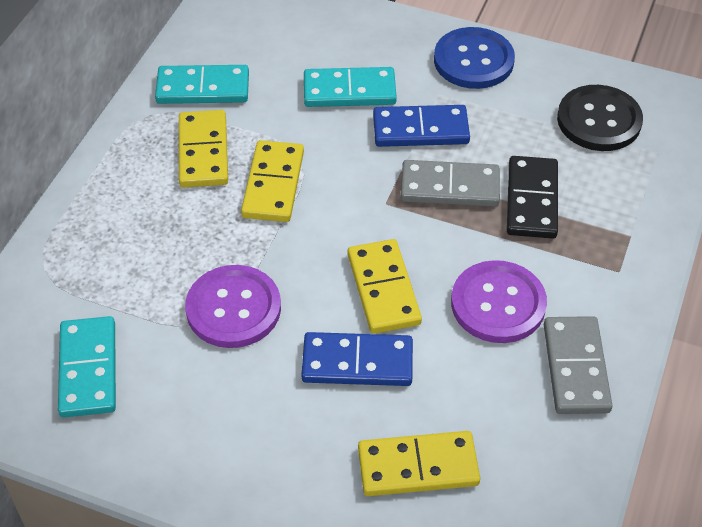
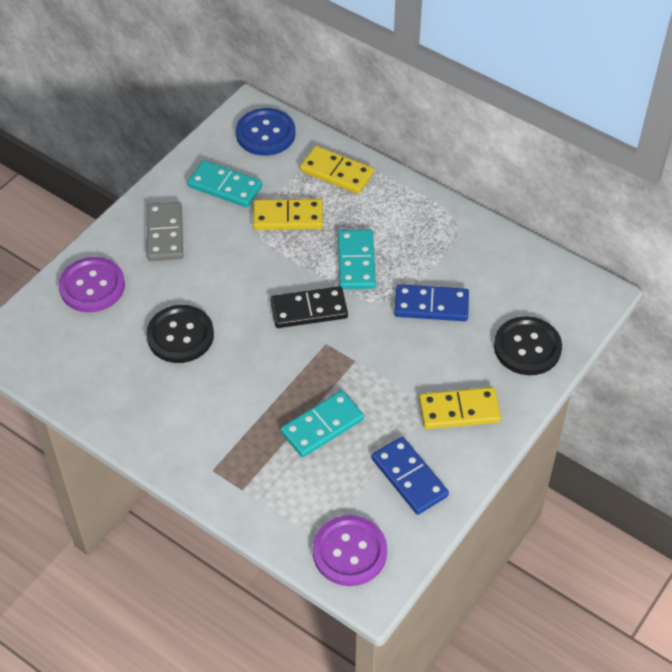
black button: [557,85,643,151] = 1 -> [146,305,214,363] [494,316,562,375] = 2
grey domino: [401,160,500,207] [544,316,613,414] = 2 -> [147,202,183,261] = 1
yellow domino: [179,110,228,188] [241,140,304,222] [348,239,422,334] [358,431,480,496] = 4 -> [253,199,323,230] [300,146,374,194] [419,387,501,429] = 3

